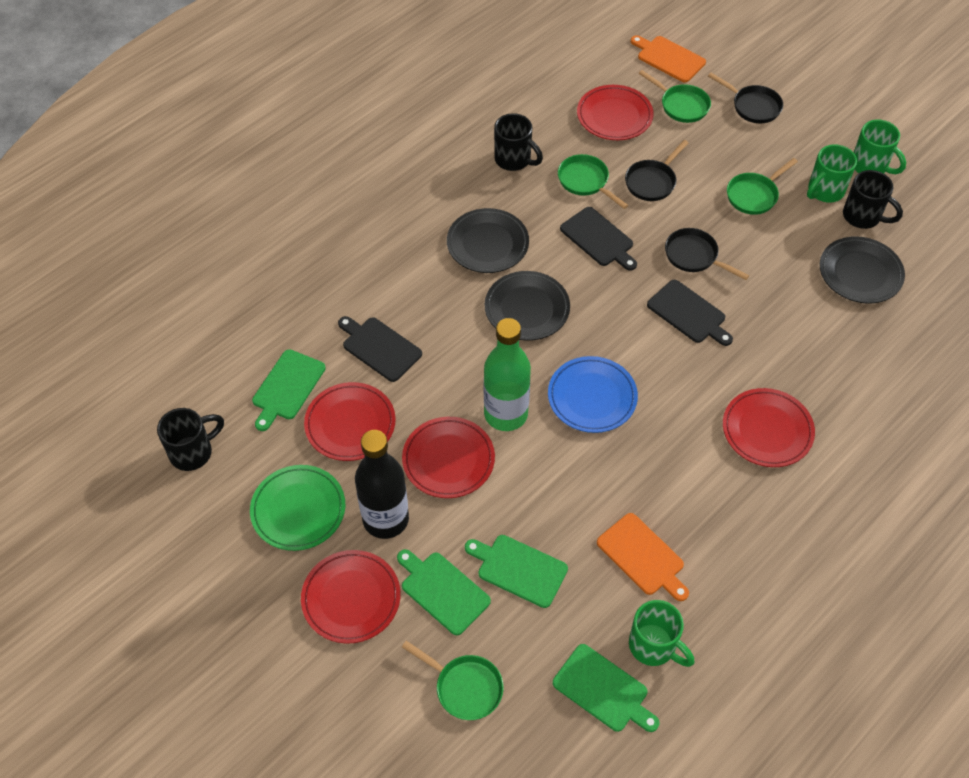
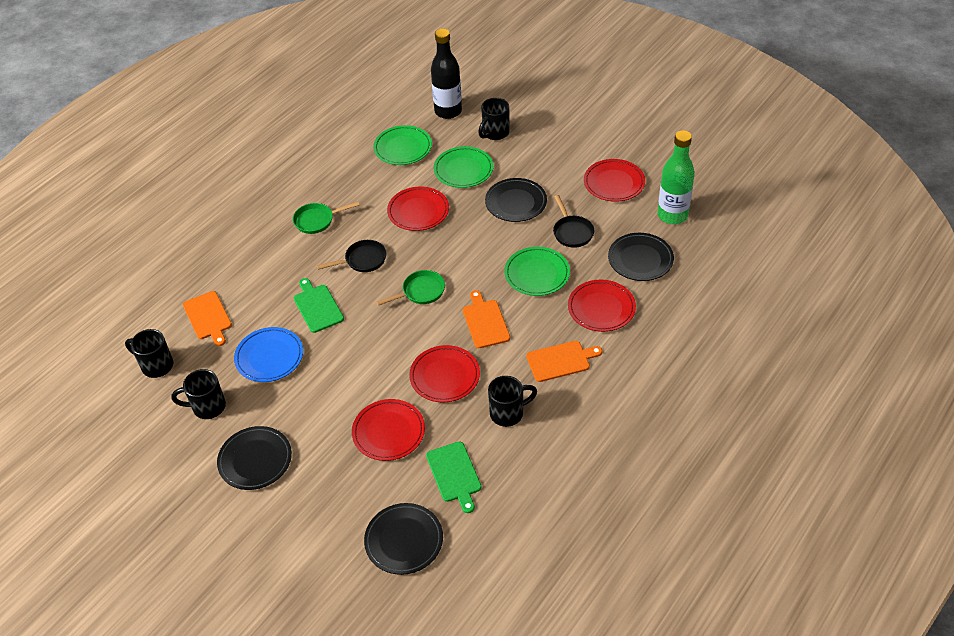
black cutting board: [338,316,422,382] [560,207,637,271] [647,280,733,346] = 3 -> none = 0
black mug: [157,408,224,471] [494,113,543,171] [843,170,903,229] = 3 -> [125,329,173,378] [171,369,226,419] [478,98,510,140] [488,376,537,427] = 4
black pan: [625,140,688,201] [665,228,749,280] [708,73,783,123] = 3 -> [317,240,387,272] [553,195,594,248] = 2
black plate: [447,208,529,273] [485,271,570,341] [820,236,905,304] = 3 -> [217,426,292,490] [364,503,443,575] [485,178,547,222] [608,233,674,281] = 4
green cutting board: [252,349,326,431] [397,549,491,635] [465,535,568,608] [553,644,659,732] = 4 -> [294,278,344,333] [426,441,481,513] = 2
green mug: [629,600,694,667] [807,144,857,203] [853,120,906,174] = 3 -> none = 0
green pan: [402,641,504,720] [558,154,628,209] [638,70,711,123] [727,158,798,215] = 4 -> [293,202,359,234] [376,270,445,306] = 2
green plate: [250,465,345,551] = 1 -> [373,125,432,165] [434,146,493,188] [504,247,570,296] = 3
orange cutting board: [597,513,689,601] [631,35,706,82] = 2 -> [183,291,232,346] [463,290,510,348] [526,341,602,382] = 3

